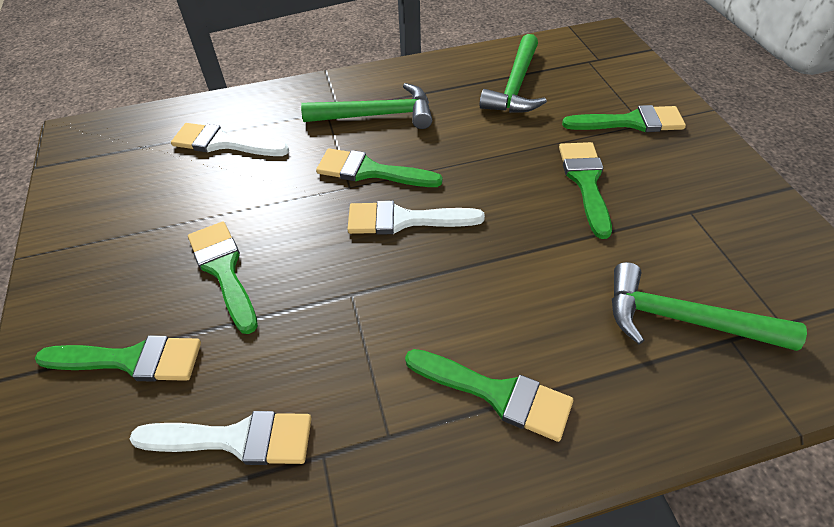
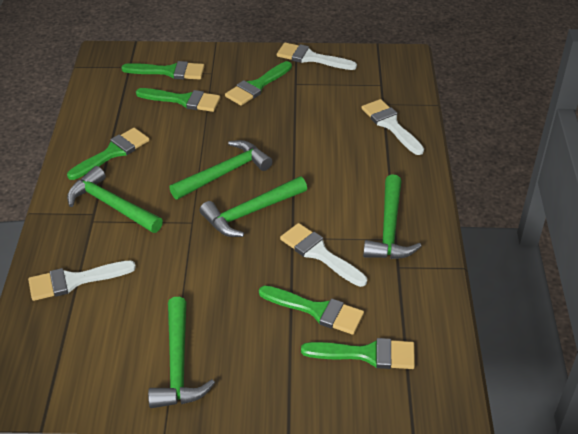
green hammer: [301,83,432,129] [479,34,547,113] [612,262,807,351] = 3 -> [67,166,163,233] [148,297,215,408] [169,140,273,200] [200,176,307,237] [363,174,421,259] = 5
white brush: [130,411,312,465] [171,123,289,156] [347,200,485,235] = 3 -> [28,261,136,301] [277,42,357,70] [280,223,367,287] [362,99,424,155] = 4

